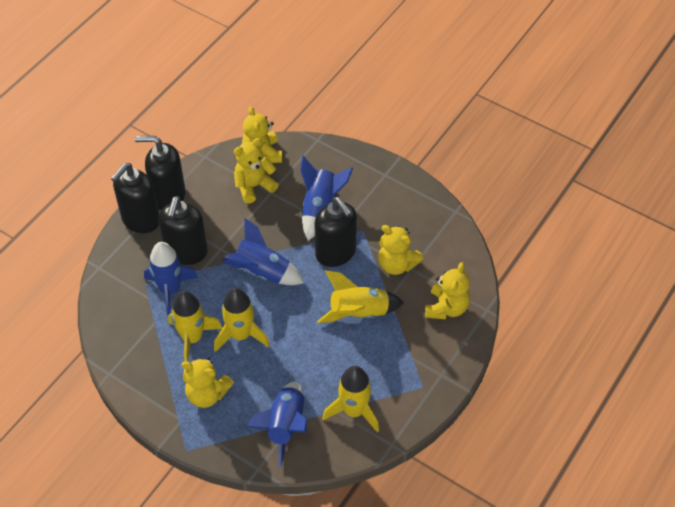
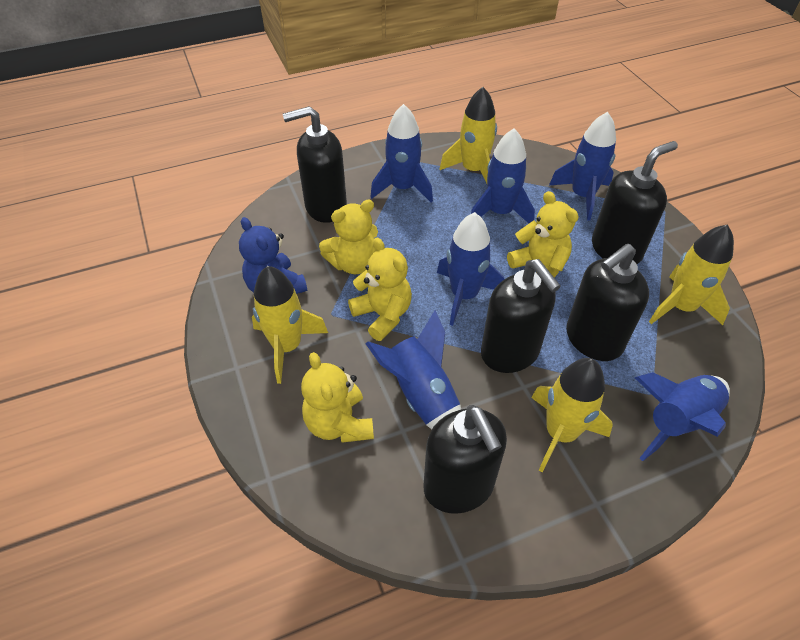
black soap dispenser: [111,163,159,233] [135,136,186,210] [158,196,208,265] [314,197,357,267] = 4 -> [283,106,347,223] [424,405,507,514] [481,259,561,373] [566,244,649,361] [592,141,678,264] = 5
blue rocket: [144,242,198,316] [221,218,304,285] [247,382,308,467] [300,155,353,241] = 4 -> [365,310,461,430] [370,104,433,203] [437,212,504,326] [471,128,535,223] [549,112,616,220] [635,372,730,461] = 6
blue teddy bear: none = 0 -> [239,217,307,294] = 1
yellow teddy bear: [182,357,234,408] [234,138,279,204] [242,107,282,163] [378,225,423,275] [425,262,470,319] = 5 -> [301,352,374,443] [319,200,378,274] [348,238,412,341] [507,191,579,277] = 4

